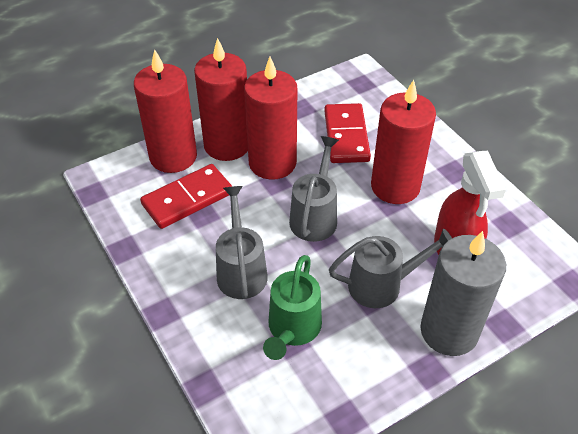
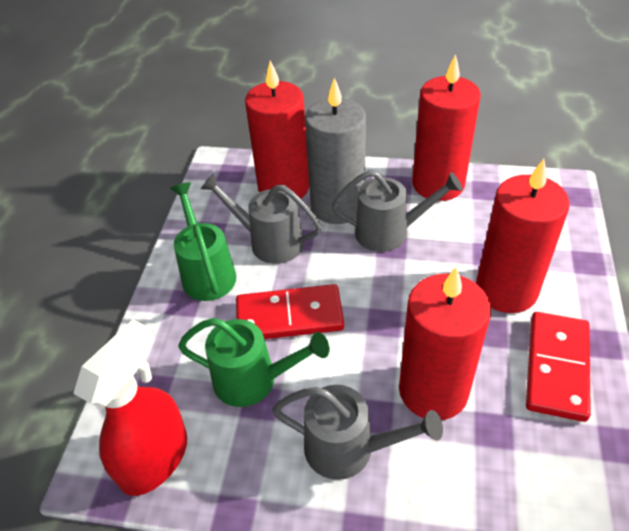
green watering can: [263,255,322,360] = 1 -> [170,182,237,301] [178,318,330,407] = 2

